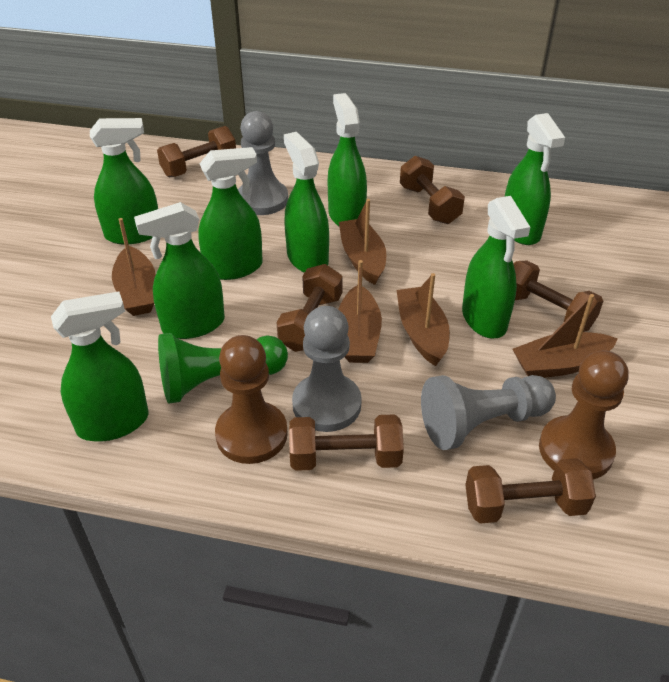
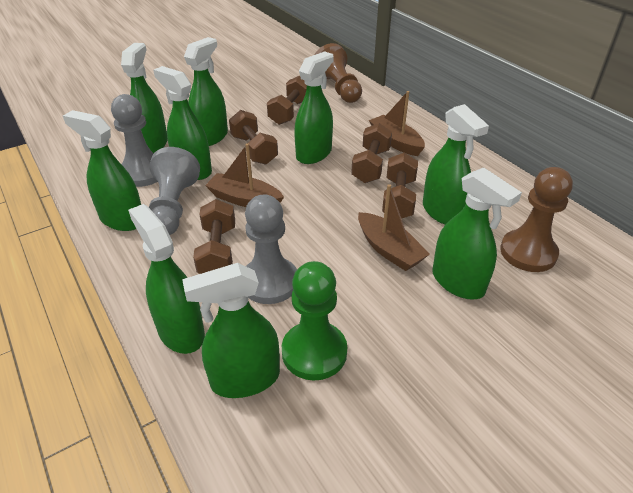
brown boat: [112,218,156,316] [338,260,382,363] [339,199,386,285] [397,273,450,366] [512,294,618,378] = 5 -> [205,143,284,207] [358,184,430,271] [369,91,425,156] = 3
brown dumbbell: [157,126,236,177] [277,264,343,352] [289,414,404,471] [400,156,465,224] [465,458,596,523] [514,261,603,332] = 6 -> [193,199,235,274] [229,110,278,165] [267,76,307,125] [351,123,392,183] [382,153,418,219] = 5
green spray bottle: [51,291,149,442] [90,118,158,245] [134,202,225,339] [198,147,263,280] [284,132,329,273] [328,93,367,226] [462,196,530,339] [505,113,565,245] = 8 -> [63,110,141,231] [121,43,168,153] [128,204,205,354] [153,66,212,180] [182,263,280,398] [184,37,228,146] [294,51,334,164] [423,104,489,224] [432,168,522,299] = 9

